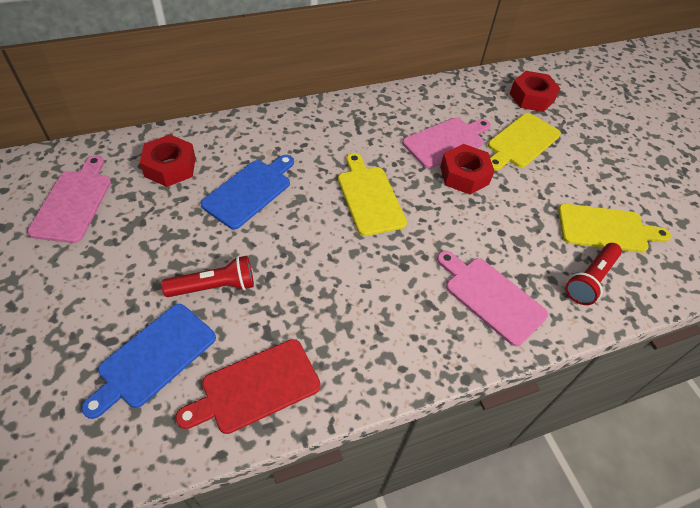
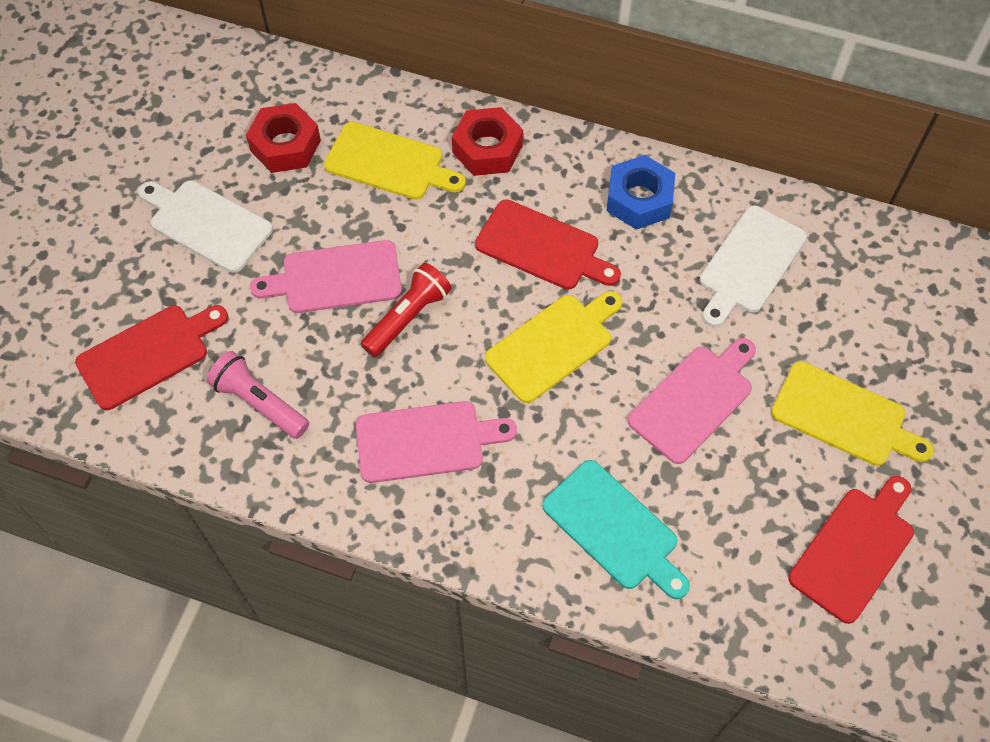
blue cutting board: [81,304,216,419] [201,155,294,229] = 2 -> none = 0
blue nut: none = 0 -> [606,155,675,230] = 1
pink flashlight: none = 0 -> [207,351,309,439] = 1
red cutting board: [176,339,321,434] = 1 -> [75,305,228,410] [475,199,621,290] [788,476,914,624] = 3
red flashlight: [161,256,254,297] [566,243,622,305] = 2 -> [361,263,452,357] = 1
red nut: [140,135,196,187] [440,144,494,195] [510,71,560,112] = 3 -> [246,103,321,173] [452,107,523,176] = 2
turquoise cutting board: none = 0 -> [543,460,690,599] = 1
white cutting board: none = 0 -> [138,180,273,273] [700,206,807,327] = 2

